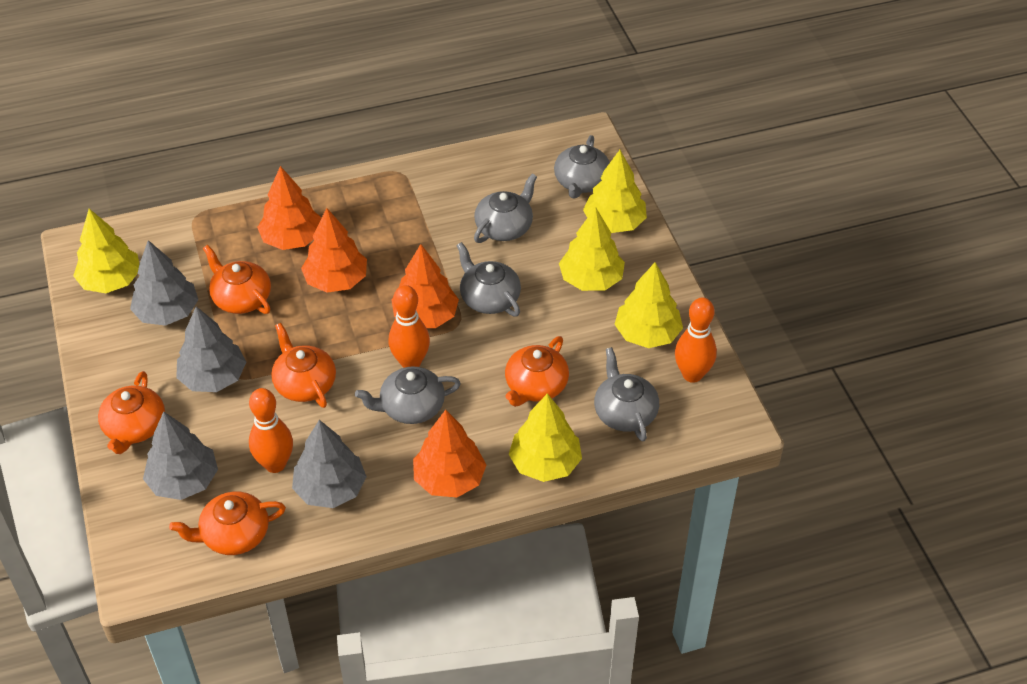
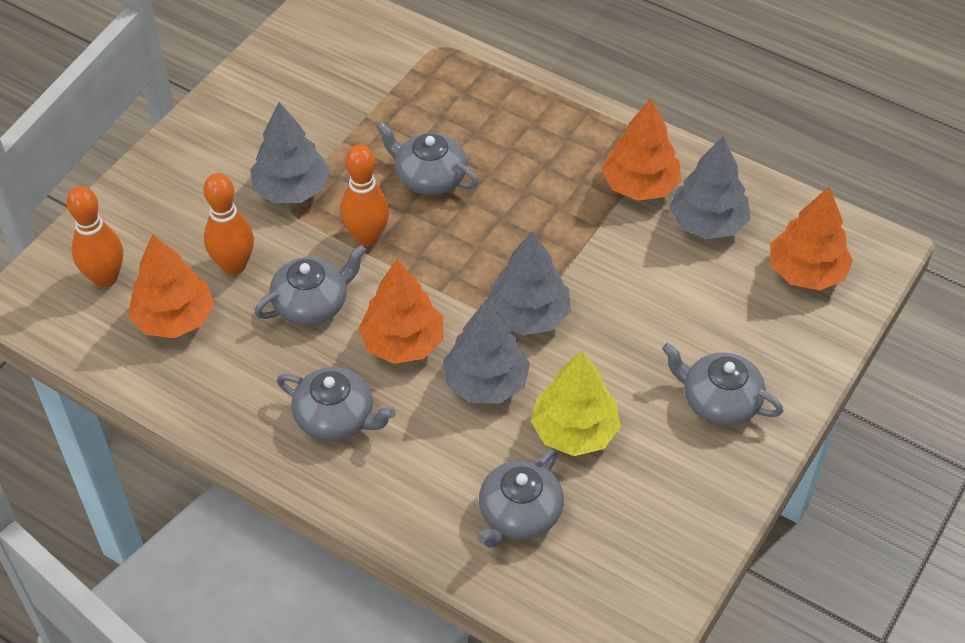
orange teapot: [98,371,165,454] [169,491,286,555] [203,245,271,314] [271,323,336,408] [505,336,569,407] = 5 -> none = 0
yellow tree: [73,209,139,293] [509,393,582,482] [559,207,625,291] [583,150,647,233] [614,262,683,348] = 5 -> [531,351,621,456] = 1

